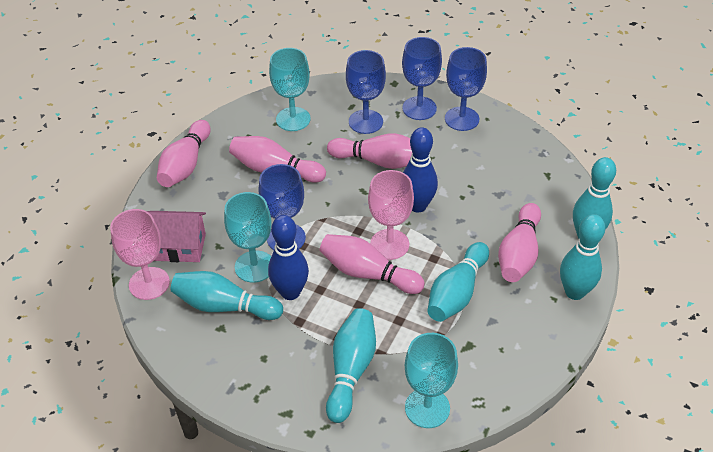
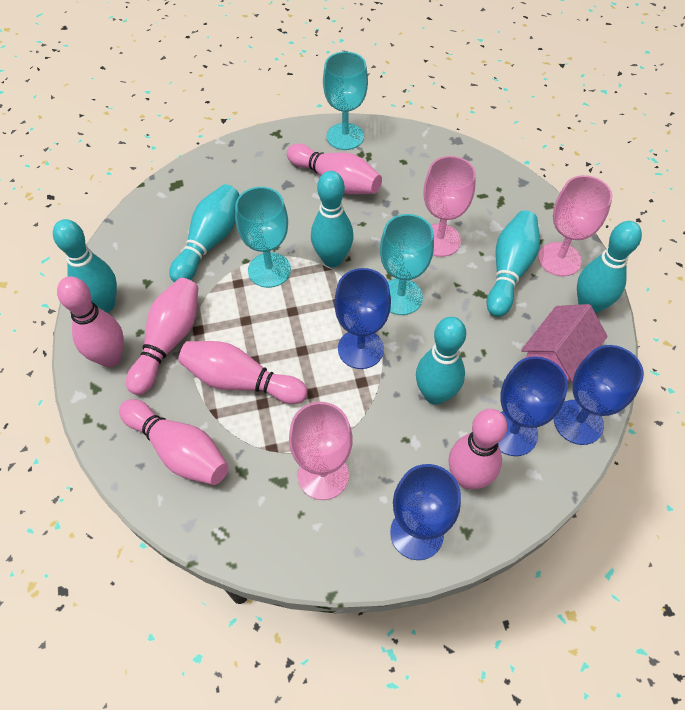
blue bowling pin: [268,215,309,300] [403,128,438,212] = 2 -> none = 0
pink bowling pin: [157,120,211,187] [229,136,326,183] [320,234,425,294] [327,133,412,169] [498,203,541,282] = 5 -> [57,276,124,367] [119,399,229,485] [126,278,198,395] [178,341,308,404] [287,144,382,194] [449,409,507,489] = 6
pink goblet: [110,209,170,300] [368,170,414,260] = 2 -> [289,402,352,500] [424,156,476,257] [538,175,613,276] = 3
turquoise bowling pin: [170,271,283,320] [326,308,376,423] [427,242,489,322] [560,214,605,300] [573,157,616,238] = 5 -> [53,219,117,313] [169,184,239,282] [311,171,354,267] [416,317,466,405] [487,211,540,317] [577,221,642,314] = 6

